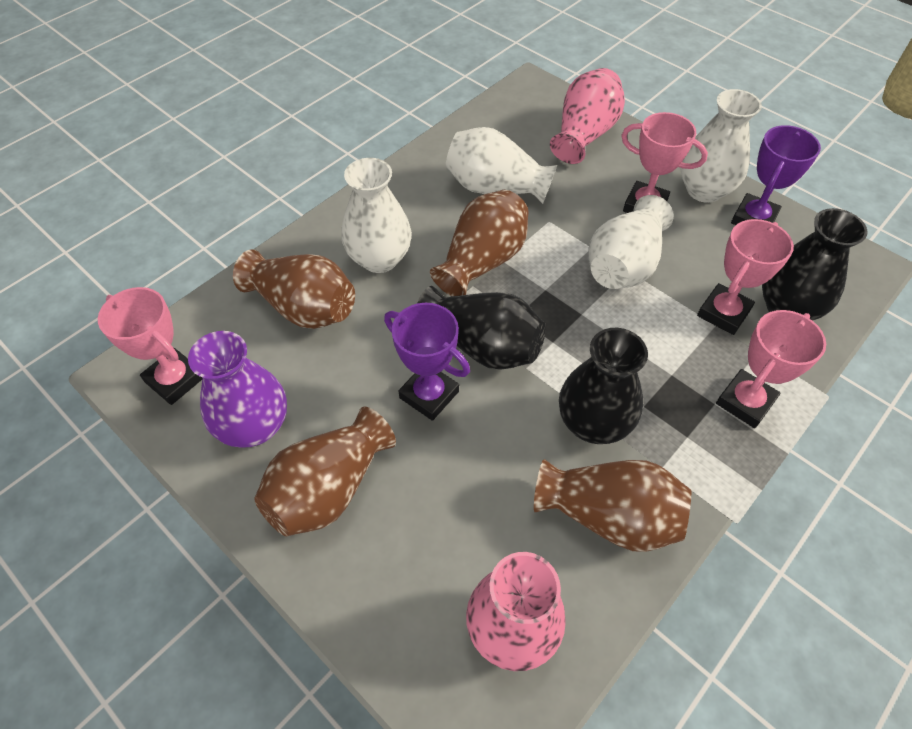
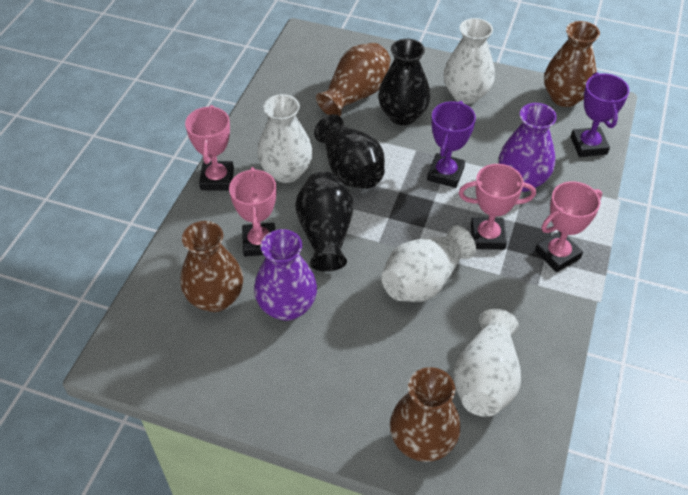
pink vase: [466,552,566,671] [550,68,625,164] = 2 -> none = 0
purple vase: [188,331,287,448] = 1 -> [254,229,317,321] [499,103,557,192] = 2

